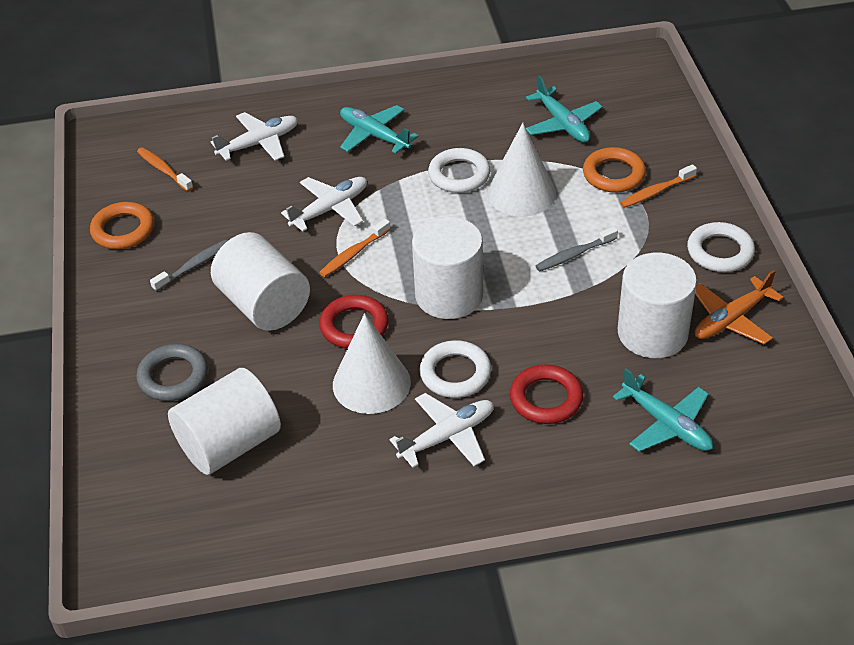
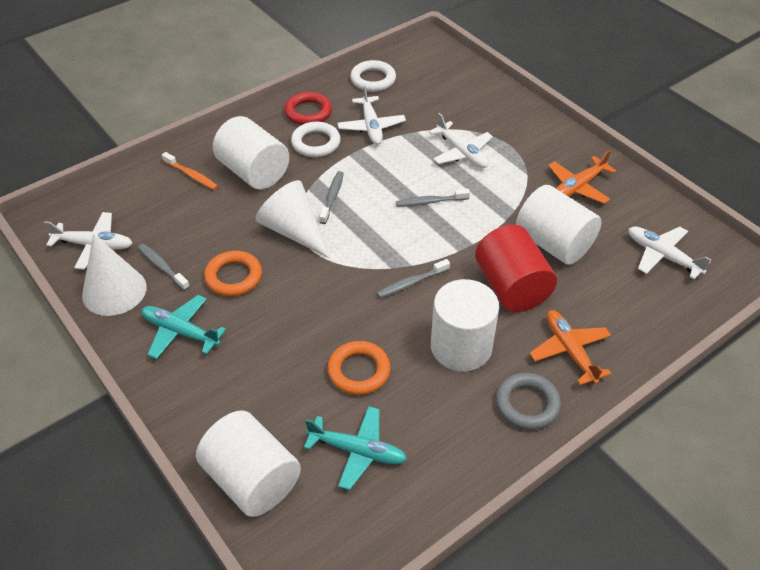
grey toothbrush: [150,240,227,292] [536,226,618,271] = 2 -> [138,244,190,291] [319,171,344,224] [377,259,450,298] [396,189,470,207] = 4
orange plane: [695,270,784,344] = 1 -> [530,310,611,385] [548,150,616,204] = 2
orange toothbrush: [137,147,193,192] [319,219,390,277] [620,164,697,208] = 3 -> [162,152,218,190] = 1
red cylinder: none = 0 -> [475,224,557,312] = 1
red ring: [319,295,389,349] [510,364,583,424] = 2 -> [284,92,332,125] = 1
turquoise plane: [340,105,418,154] [526,75,602,143] [613,368,713,452] = 3 -> [142,295,226,359] [304,406,407,490] = 2
white plane: [211,112,298,161] [281,177,367,231] [390,393,494,468] = 3 -> [44,212,132,270] [337,85,406,145] [429,113,493,168] [628,226,711,279] = 4
white ring: [419,340,491,398] [428,148,490,193] [687,222,755,272] = 3 -> [291,122,341,157] [350,60,396,92] = 2

